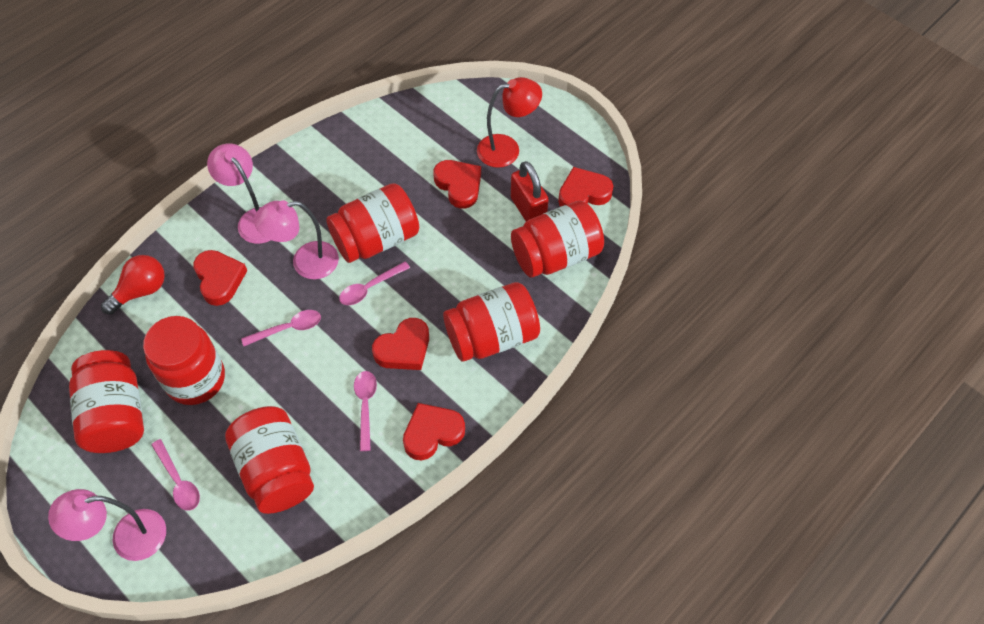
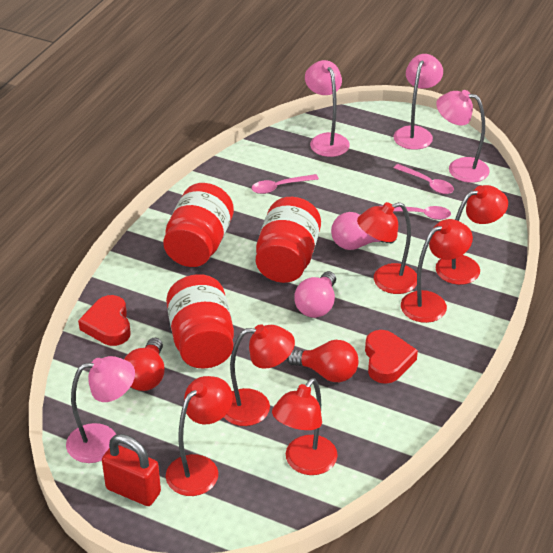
pink lamp: [48,489,166,561] [207,143,271,244] [254,201,339,279] = 3 -> [66,356,135,463] [305,60,350,157] [393,54,443,150] [436,90,490,183] = 4
pink light bulb: none = 0 -> [294,271,336,318] [331,212,396,250] = 2
pink spoon: [151,439,200,511] [241,310,321,346] [339,261,410,305] [354,371,377,451] = 4 -> [251,174,319,194] [381,206,451,220] [394,164,454,194] = 3
red heart: [193,250,247,306] [372,318,429,370] [403,403,465,460] [433,160,481,209] [558,167,613,207] = 5 -> [78,295,131,346] [365,330,418,384] = 2
red jar: [69,350,144,453] [143,316,225,405] [225,406,314,514] [326,183,419,263] [443,282,540,362] [511,201,604,278] = 6 -> [163,183,234,267] [166,274,234,369] [256,197,321,283] = 3
red lamp: [477,77,542,168] = 1 -> [166,376,233,496] [224,324,295,426] [272,378,338,475] [357,202,417,294] [401,219,473,323] [436,185,508,285] = 6
red light bulb: [101,255,165,315] = 1 -> [124,338,165,391] [287,340,358,382] = 2

